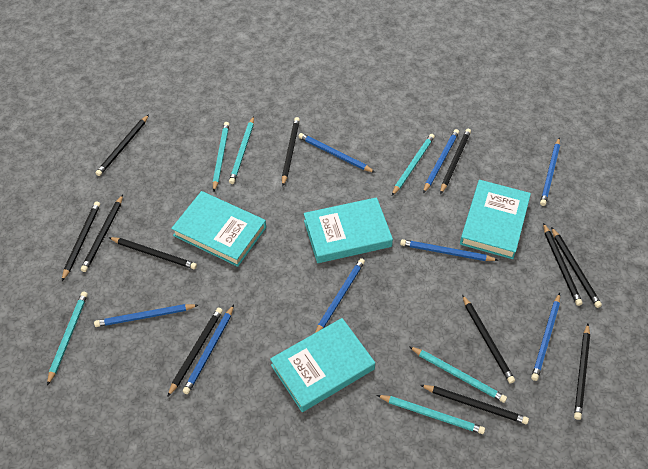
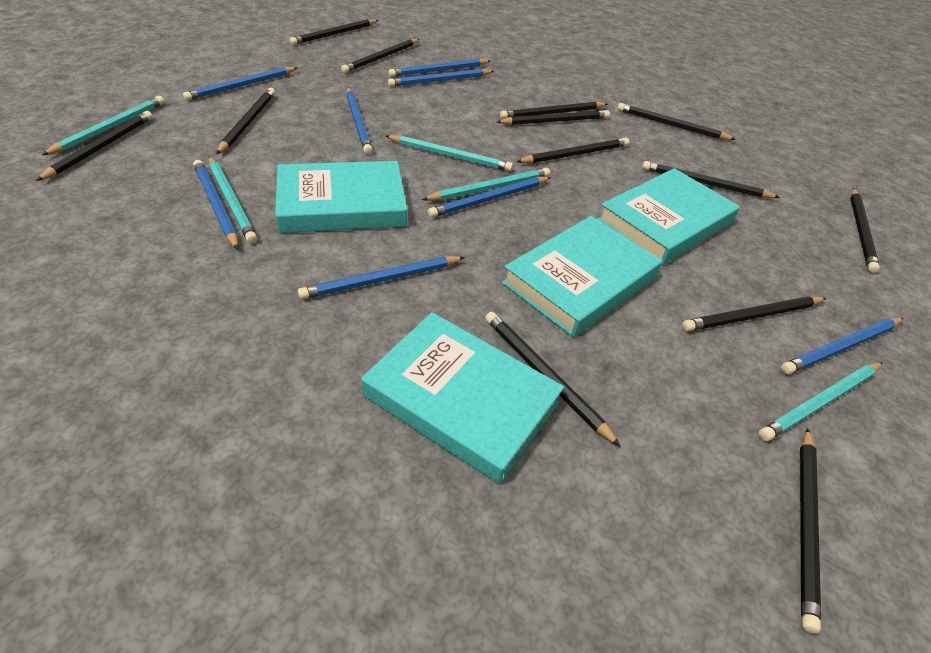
black pencil: [62,201,100,281] [81,195,123,272] [95,114,149,176] [108,237,197,269] [167,308,223,397] [282,117,300,186] [420,385,529,424] [440,129,471,194] [462,295,515,384] [543,223,582,306] [551,227,602,308] [574,324,590,420] = 12 -> [36,111,153,181] [216,88,275,154] [290,19,378,45] [341,39,420,73] [485,312,621,447] [497,110,610,125] [500,102,607,119] [516,138,629,163] [618,103,736,140] [642,161,780,198] [682,296,827,331] [800,428,821,634] [850,188,880,273] = 13
turquoise pencil: [47,292,88,386] [213,122,229,192] [229,116,254,184] [377,395,485,434] [392,134,435,196] [409,346,507,403] = 6 -> [42,96,164,155] [209,156,257,243] [386,135,513,171] [422,168,550,201] [759,362,883,441] = 5

